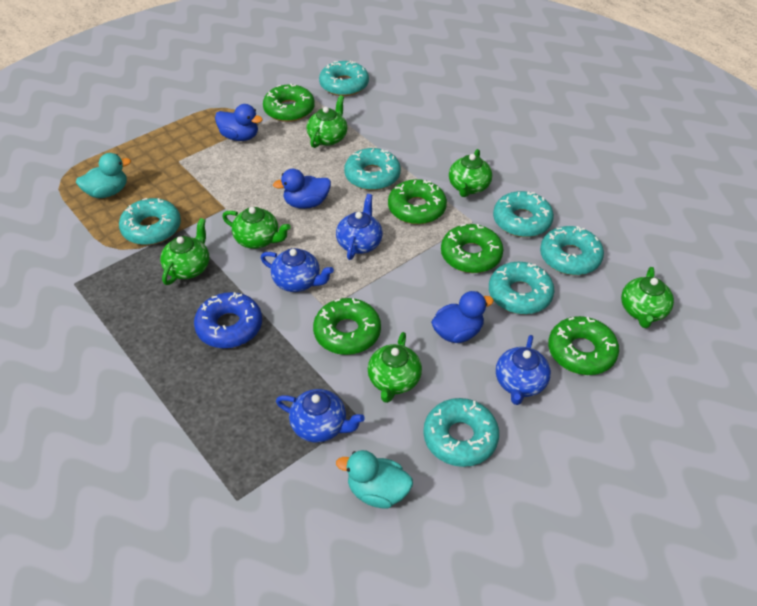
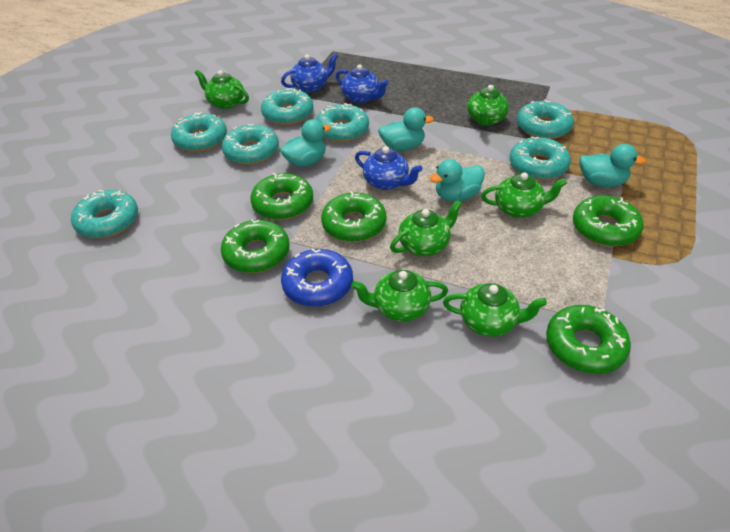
blue duck: [215,104,263,141] [273,169,331,209] [431,291,494,343] = 3 -> none = 0
blue teapot: [261,248,334,292] [276,389,365,442] [336,194,383,260] [496,335,551,405] = 4 -> [281,53,338,93] [336,64,389,103] [355,146,423,190] = 3
turquoise duck: [76,153,131,198] [336,450,413,508] = 2 -> [280,119,331,167] [378,107,434,151] [430,159,485,202] [579,144,646,187] = 4

